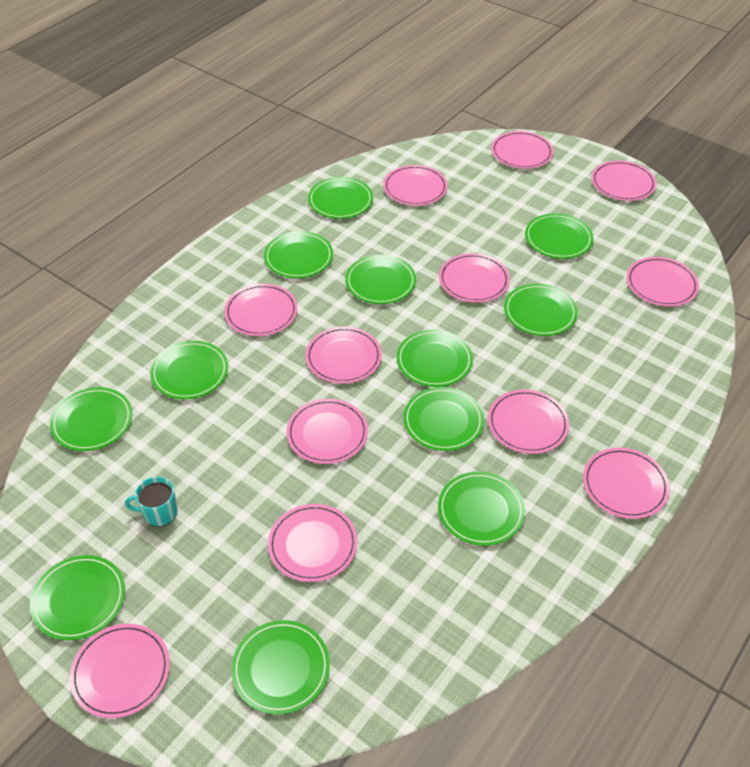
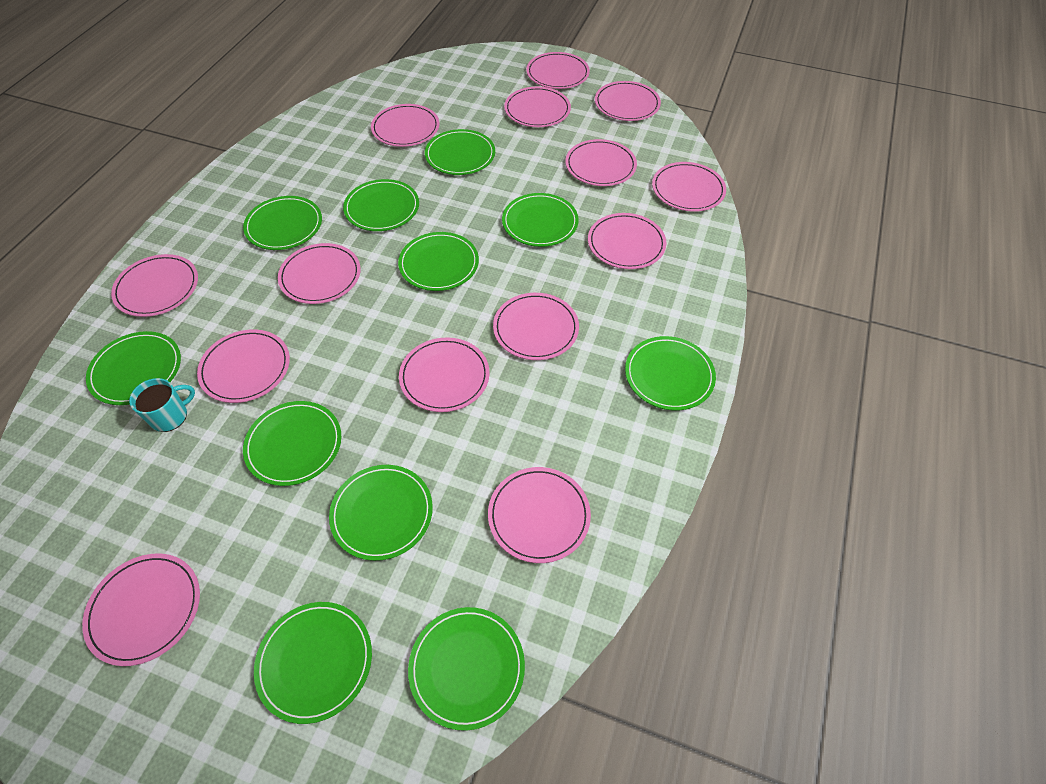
green plate: [30,555,125,640] [50,387,132,451] [150,341,228,399] [231,620,330,715] [264,231,333,278] [308,177,373,219] [345,255,416,304] [396,330,473,387] [403,387,484,451] [438,472,525,546] [504,284,578,336] [525,213,594,259] = 12 -> [86,331,181,405] [243,196,322,250] [243,401,341,486] [254,602,372,724] [329,465,433,561] [343,179,419,231] [398,232,479,291] [408,607,525,731] [425,129,495,175] [502,193,579,247] [625,336,716,410] = 11
pink plate: [69,624,170,718] [224,284,298,336] [268,504,357,582] [286,399,368,464] [306,326,382,384] [383,165,448,206] [439,253,510,303] [488,389,569,454] [491,131,553,169] [583,448,670,519] [591,160,656,201] [627,257,699,307] = 12 -> [82,553,200,666] [111,254,198,317] [197,329,290,403] [278,243,361,304] [371,104,439,147] [399,337,490,412] [488,467,591,563] [493,293,579,360] [504,87,571,127] [526,52,590,89] [565,139,637,186] [588,213,666,269] [595,81,661,121] [652,162,726,212] = 14

